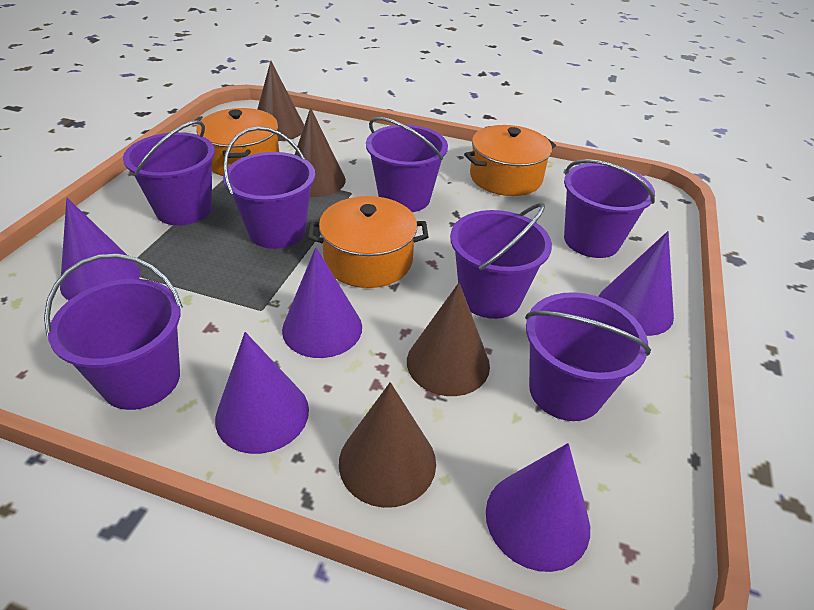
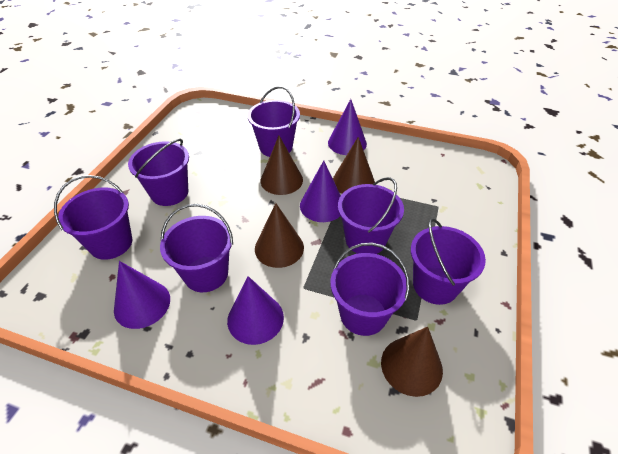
orange pot: [196,108,279,176] [308,196,428,288] [464,125,556,196] = 3 -> none = 0
purple cone: [60,198,140,300] [215,332,309,454] [282,247,362,358] [486,443,590,572] [598,231,674,336] = 5 -> [114,261,170,329] [227,276,284,345] [300,161,341,222] [328,99,367,155] = 4

